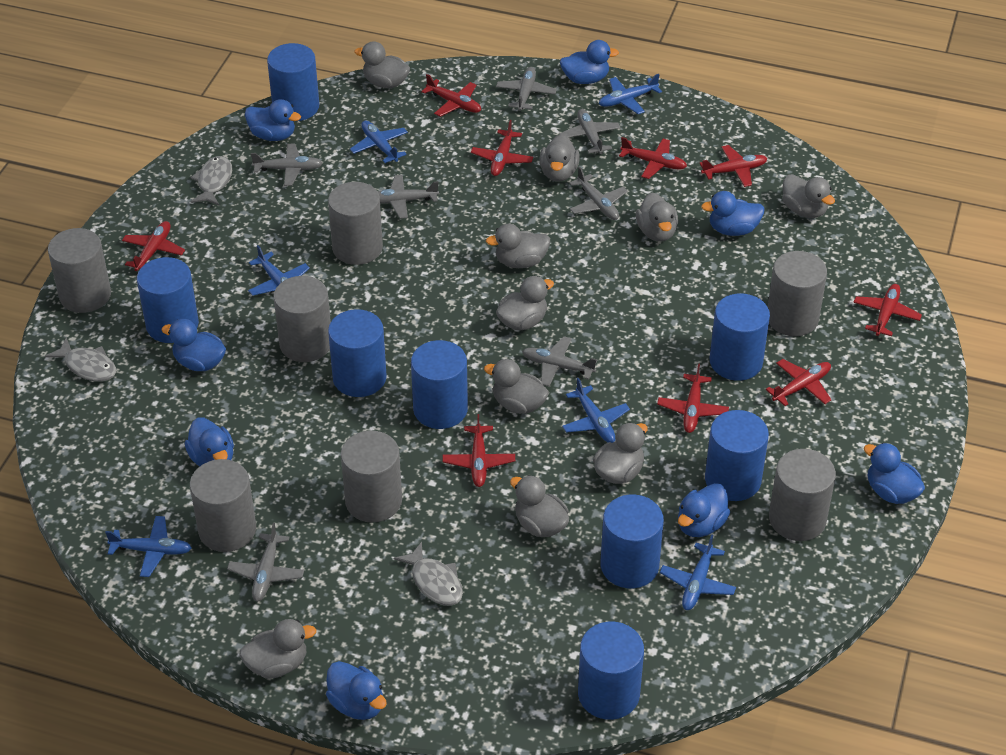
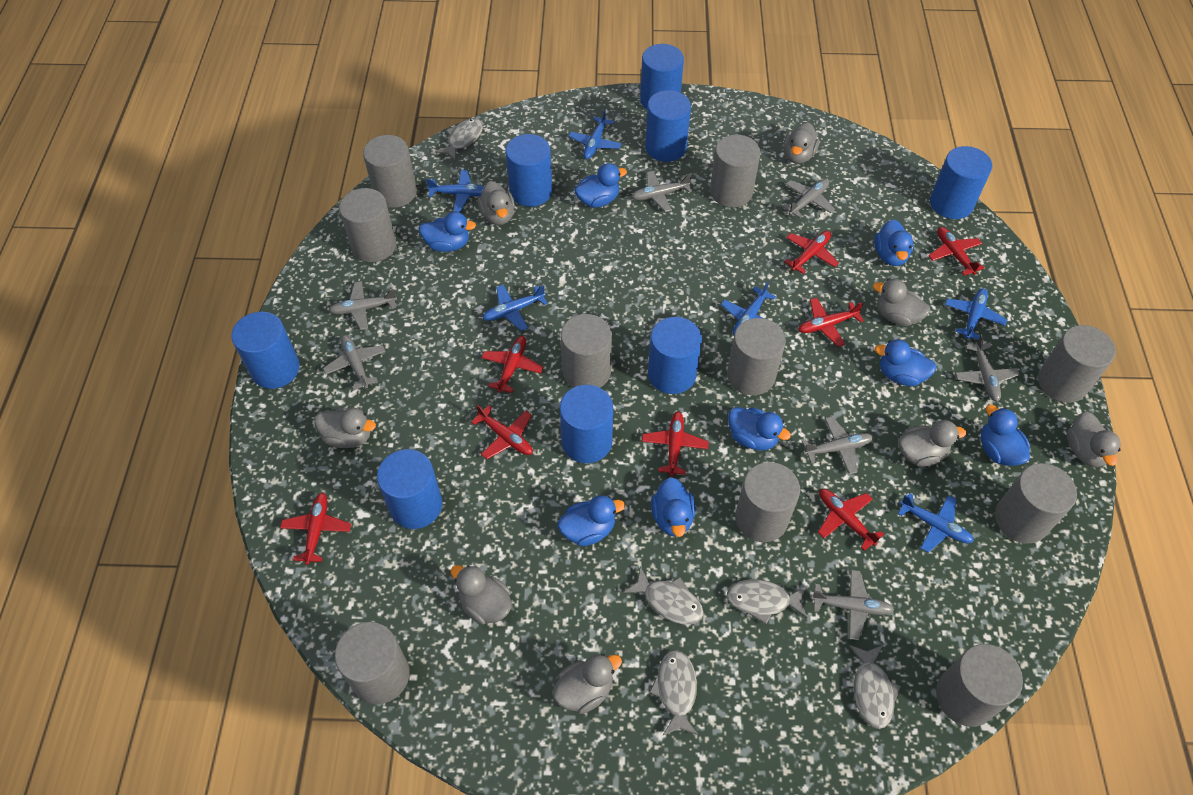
grey cylinder: [48,228,111,313] [190,459,256,552] [274,276,331,362] [328,182,383,265] [341,431,402,522] [768,251,827,336] [769,449,836,541] = 7 -> [335,622,410,704] [339,188,396,262] [363,135,417,208] [561,314,612,388] [710,135,760,207] [727,318,786,395] [735,462,800,542] [936,644,1023,727] [995,463,1077,543] [1038,325,1116,403] = 10
grey duck: [239,619,316,678] [354,41,410,88] [484,359,549,414] [486,224,550,268] [496,276,554,331] [510,475,569,537] [539,134,580,182] [593,422,648,484] [636,192,678,242] [782,174,835,218] = 10 -> [314,408,376,448] [450,565,512,625] [478,181,515,225] [552,654,622,714] [783,122,820,164] [873,279,930,326] [898,420,966,467] [1067,412,1121,467] = 8
grey fish: [45,337,116,382] [190,156,232,205] [393,542,463,606] = 3 -> [435,118,483,161] [624,566,703,625] [649,650,698,736] [727,579,807,625] [849,645,901,729] = 5
red plane: [122,221,185,271] [421,74,481,117] [442,414,515,487] [471,120,533,176] [619,137,687,179] [657,364,729,433] [699,145,767,187] [766,359,831,406] [853,284,922,336] = 9 -> [280,492,351,565] [471,404,533,459] [481,336,543,393] [642,411,709,476] [784,231,839,274] [798,298,864,347] [818,489,884,551] [928,227,984,276] = 8

